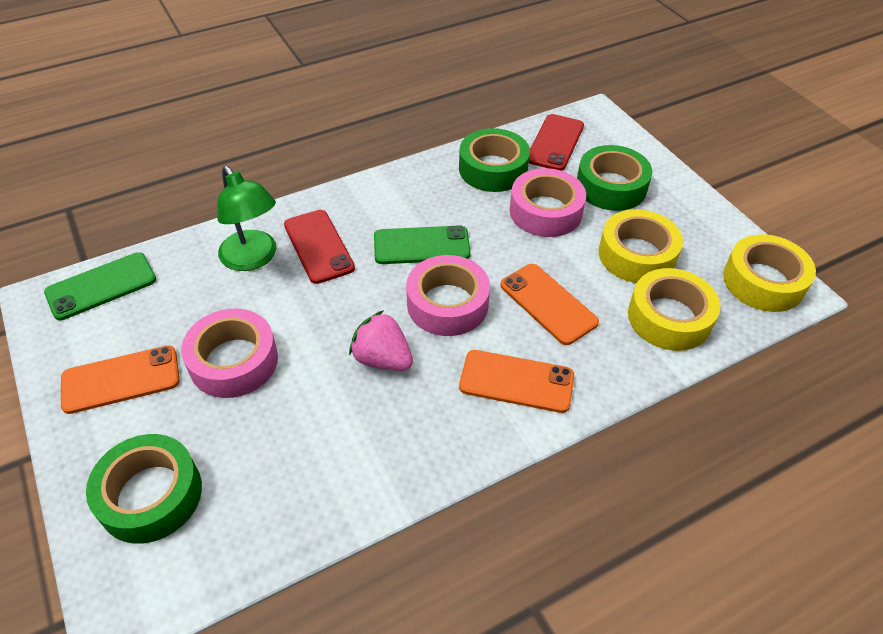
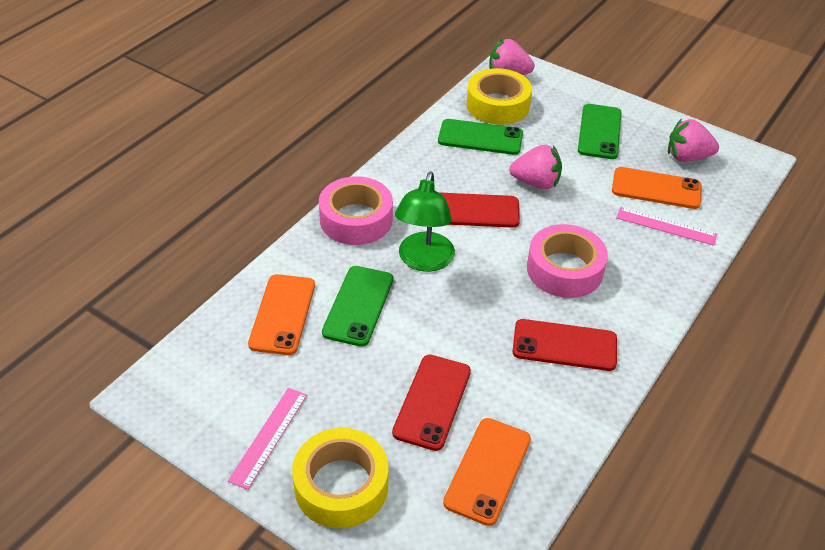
green phone: [44,252,156,320] [374,225,471,264] = 2 -> [322,266,393,347] [438,119,523,155] [578,104,621,159] = 3
green tape: [86,434,202,544] [459,128,530,192] [577,145,653,211] = 3 -> none = 0
pink ruler: none = 0 -> [228,388,307,490] [616,207,717,246] = 2
pink strawberry: [349,310,413,371] = 1 -> [489,39,535,75] [509,145,562,189] [668,118,719,162] = 3
pink tape: [181,309,278,398] [406,255,490,336] [510,168,586,237] = 3 -> [319,176,393,245] [527,224,608,298] = 2
red phone: [284,210,355,284] [529,114,584,171] = 2 -> [392,355,471,451] [438,192,520,228] [512,319,617,371] = 3
yellow tape: [599,209,683,283] [628,268,720,351] [723,234,816,312] = 3 -> [292,428,389,528] [466,68,532,125] = 2

